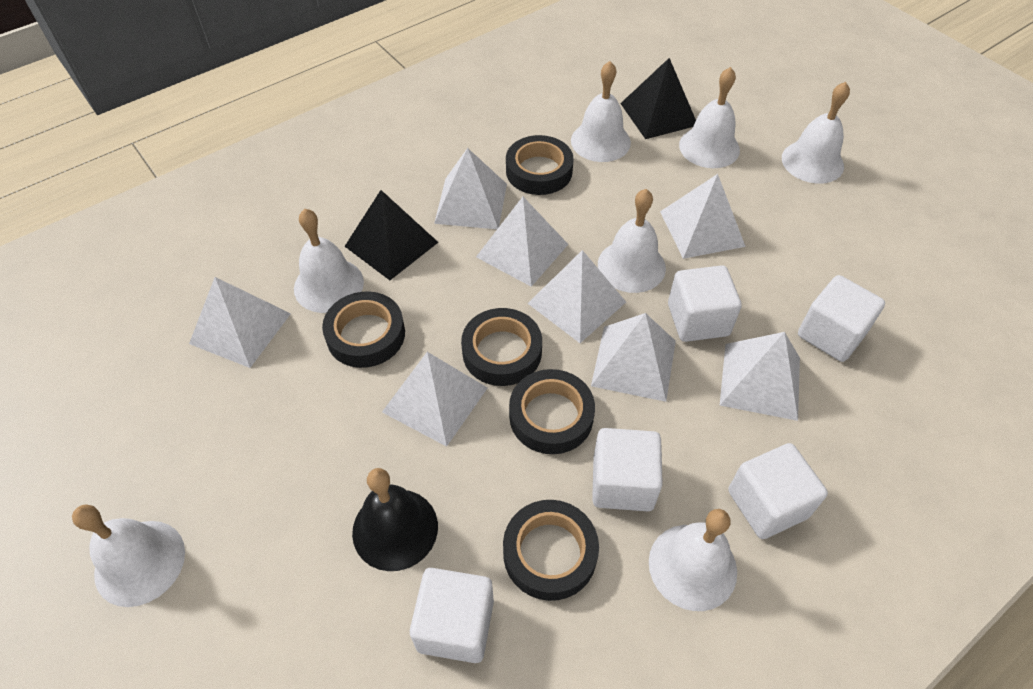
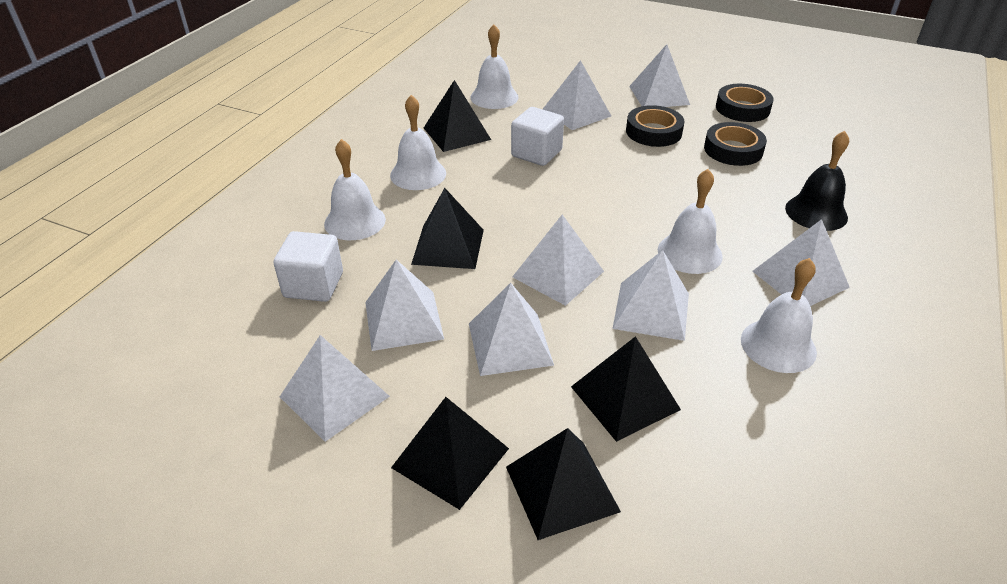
black pyramid: [345,190,438,280] [620,58,696,139] = 2 -> [391,397,509,510] [411,188,484,269] [424,80,491,152] [506,428,621,540] [571,336,681,442] = 5
black tape: [322,292,405,368] [461,308,542,386] [503,500,599,601] [506,135,574,195] [509,369,595,454] = 5 -> [626,105,684,147] [704,122,767,166] [716,84,774,122] = 3
white bell: [72,504,185,607] [294,209,364,313] [571,61,631,162] [598,189,666,293] [649,509,737,611] [679,67,740,168] [782,82,850,184] = 7 -> [324,139,386,240] [390,95,446,190] [470,24,519,109] [658,169,723,274] [741,258,817,373] = 5
white cube: [410,568,494,663] [592,428,663,511] [668,265,742,342] [728,443,828,539] [798,275,885,362] = 5 -> [274,231,343,302] [511,107,564,166] = 2

